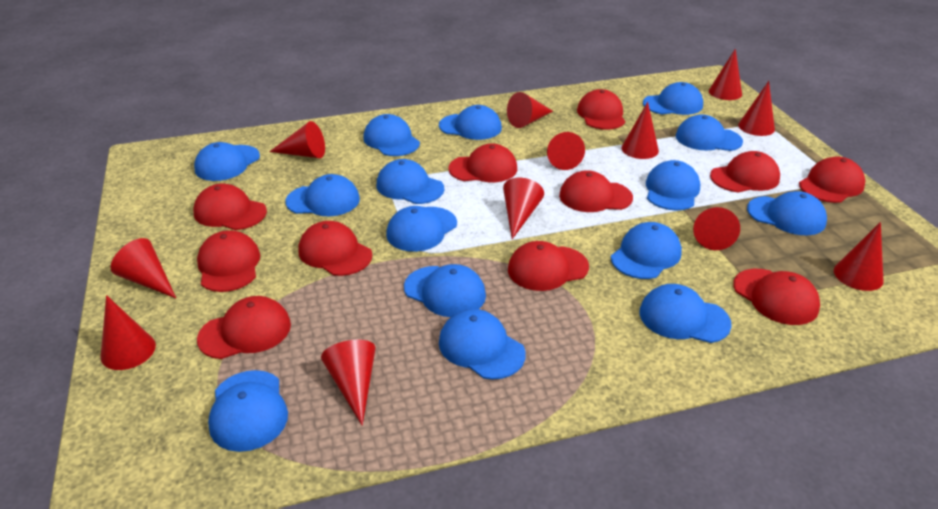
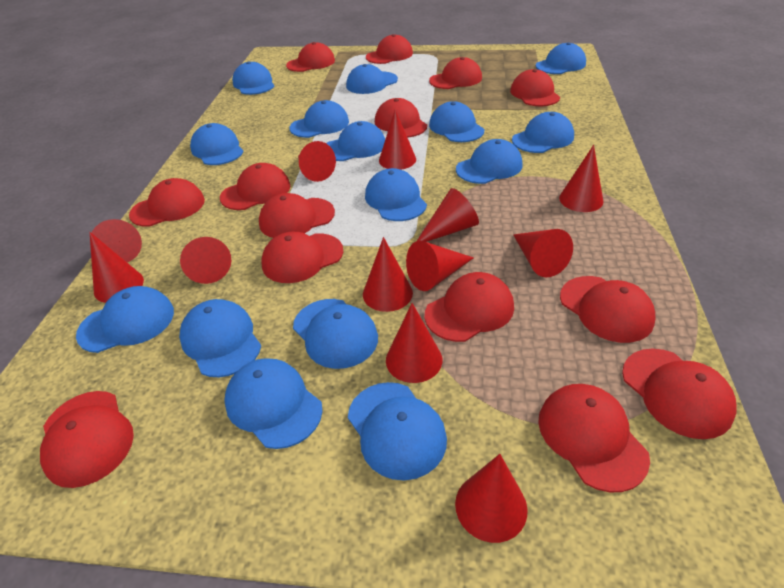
red cap: [193,184,267,230] [197,230,260,292] [197,296,291,359] [298,221,372,276] [449,143,517,182] [508,241,589,291] [559,170,633,212] [577,89,625,130] [710,151,780,193] [733,269,820,325] [799,157,865,203] = 11 -> [40,391,134,488] [129,178,205,227] [220,163,291,210] [259,193,335,238] [261,232,343,283] [286,42,335,72] [366,34,413,64] [375,98,427,138] [425,272,514,342] [429,57,482,89] [510,69,560,106] [538,384,650,492] [560,276,656,343] [622,348,737,439] = 14

